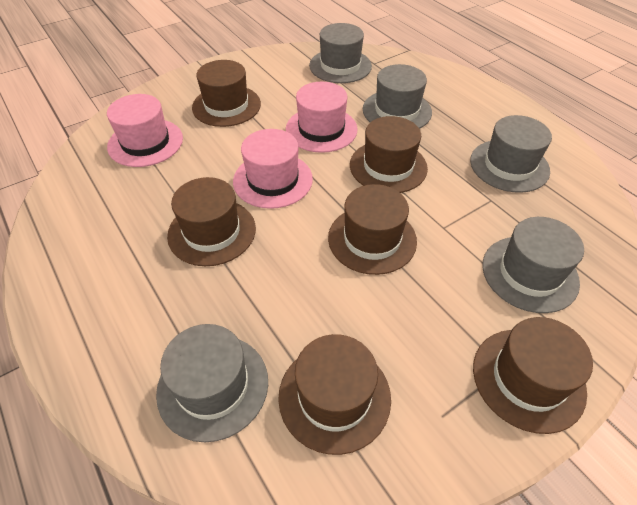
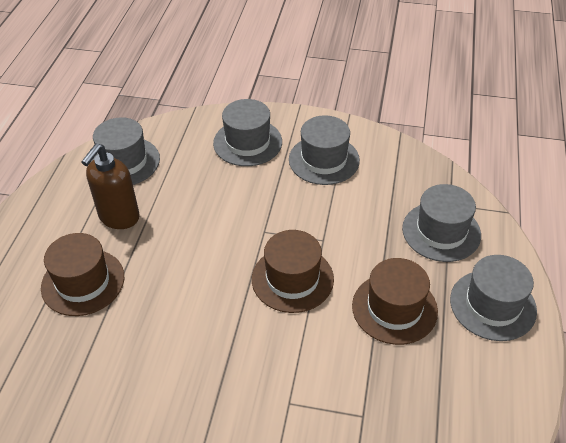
brown hat: [167,177,256,266] [192,60,261,127] [278,334,391,455] [328,184,417,275] [350,116,428,193] [473,317,593,434] = 6 -> [41,233,124,316] [252,230,334,313] [352,258,438,345] = 3
brown soap dispenser: none = 0 -> [81,144,140,229] = 1
pink hat: [107,94,183,167] [233,129,313,209] [286,82,358,153] = 3 -> none = 0

